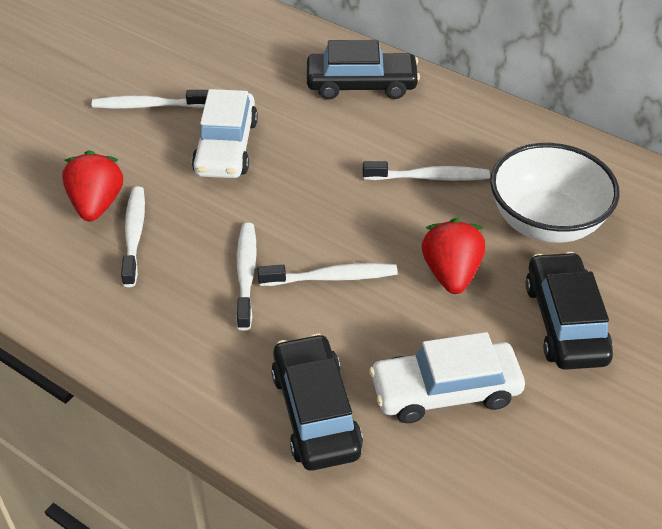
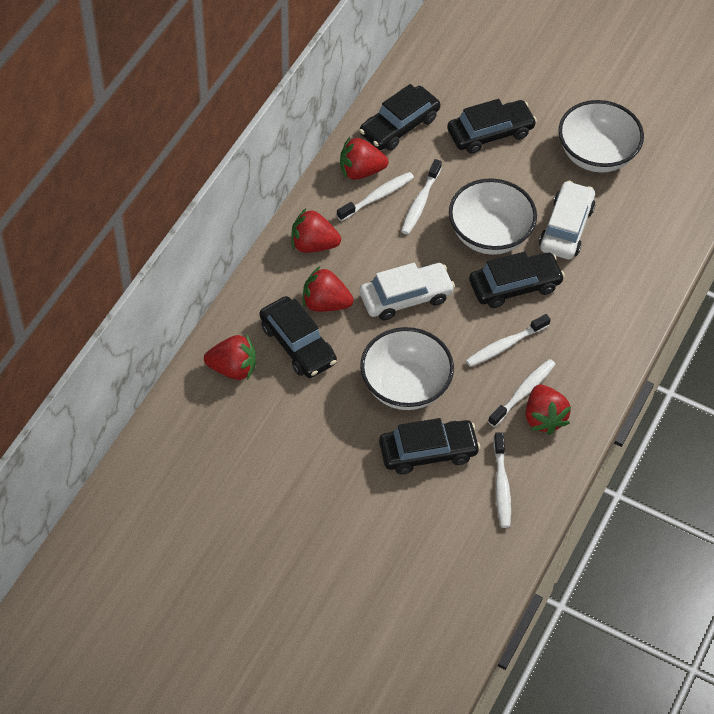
black car: [271,333,363,471] [307,40,420,99] [525,252,613,370] = 3 -> [259,296,337,378] [359,84,440,151] [379,418,480,474] [447,99,537,154] [469,252,565,308] = 5
red strawberry: [62,150,123,221] [422,218,486,294] = 2 -> [204,334,256,380] [292,208,341,253] [303,266,354,312] [340,137,388,180] [526,385,571,435] = 5
white bowl: [490,143,620,243] = 1 -> [360,327,454,410] [449,178,537,255] [559,100,644,173] = 3

